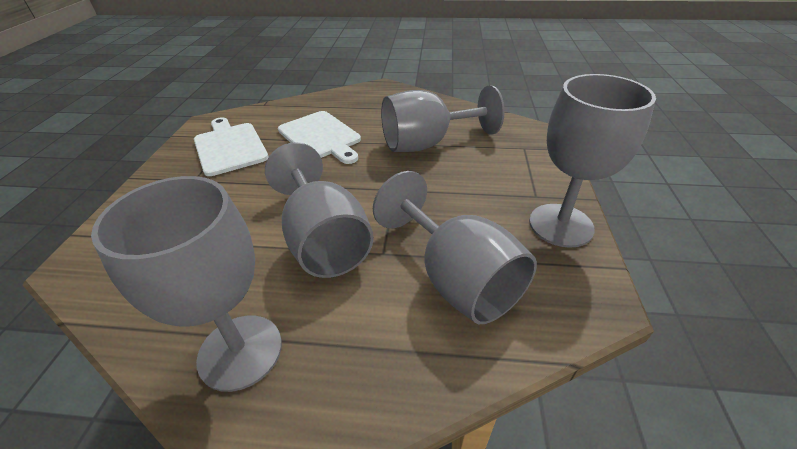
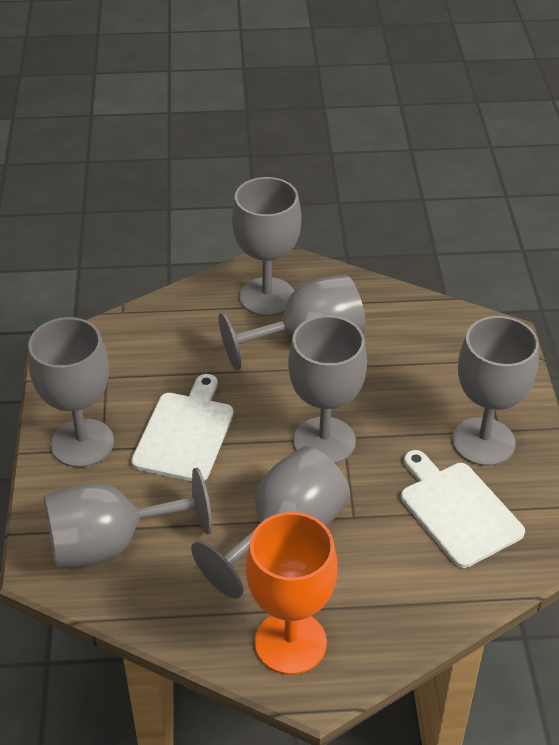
grey goblet: [91,176,282,392] [265,142,374,278] [373,171,537,324] [381,85,505,152] [529,74,656,248] = 5 -> [28,317,114,468] [44,468,212,569] [191,446,350,599] [219,274,366,370] [232,177,301,316] [288,315,367,464] [453,316,539,466] = 7
orange goblet: none = 0 -> [246,512,338,675] = 1

